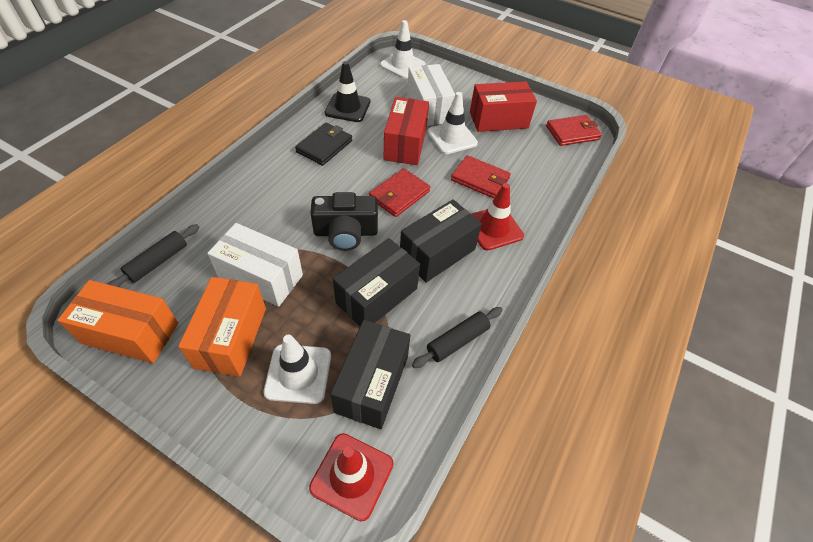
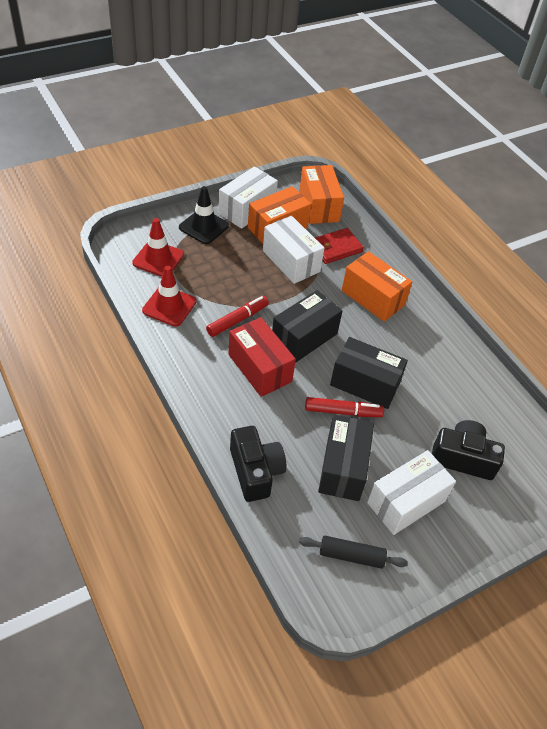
black camera: [310,192,378,251] = 1 -> [230,426,287,502] [432,420,505,480] = 2
black rolling pin: [108,224,200,287] [412,307,503,368] = 2 -> [299,536,408,569] = 1
black wallet: [295,123,352,166] = 1 -> none = 0
orange box: [58,280,178,363] [178,277,266,376] = 2 -> [248,186,311,243] [299,165,344,224] [342,251,412,322] = 3
red box: [384,97,429,165] [470,81,537,132] = 2 -> [228,317,296,397] = 1
red marker: none = 0 -> [206,296,269,337] [305,397,384,417] = 2
red wallet: [369,168,430,217] [451,155,511,198] [546,115,602,146] = 3 -> [315,228,364,264] = 1
white box: [207,223,303,307] [407,64,455,126] = 2 -> [219,166,278,229] [263,216,324,284] [367,450,456,535] = 3
white traffic cone: [263,335,331,404] [380,20,425,79] [427,92,478,154] = 3 -> none = 0

